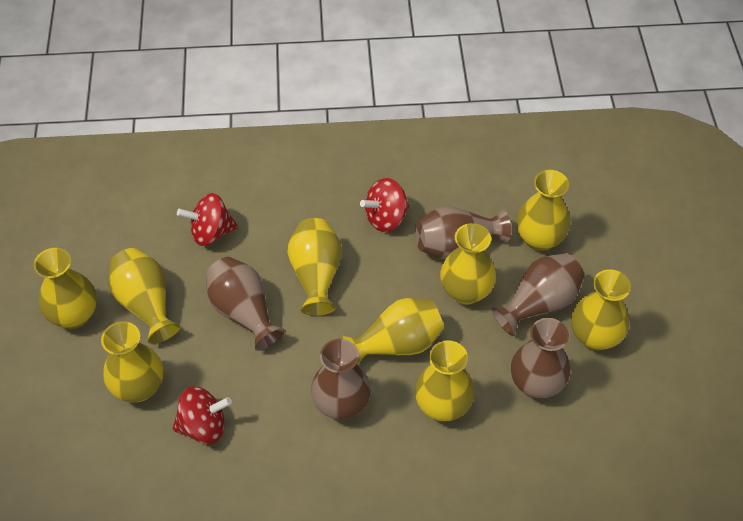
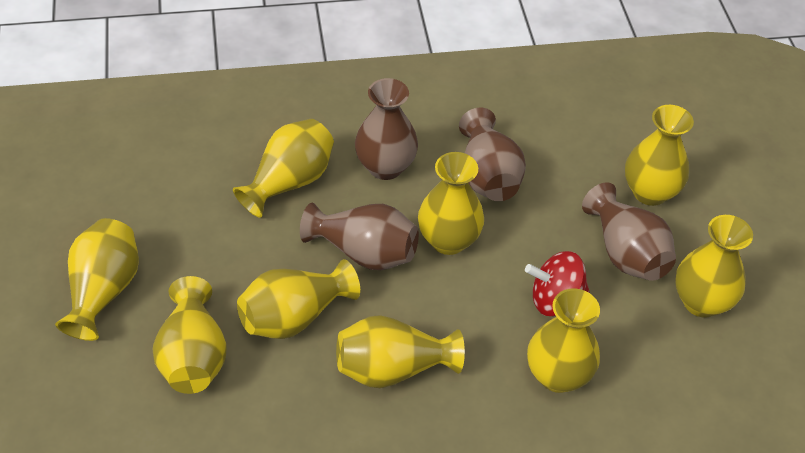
brown vase: [206,257,285,351] [311,339,371,420] [415,206,511,260] [491,253,585,336] [511,318,570,399] = 5 -> [300,203,419,270] [355,78,418,180] [459,107,526,201] [582,182,676,281] = 4
red spinning top: [172,387,232,444] [177,193,238,246] [360,178,410,232] = 3 -> [525,251,590,316] = 1

